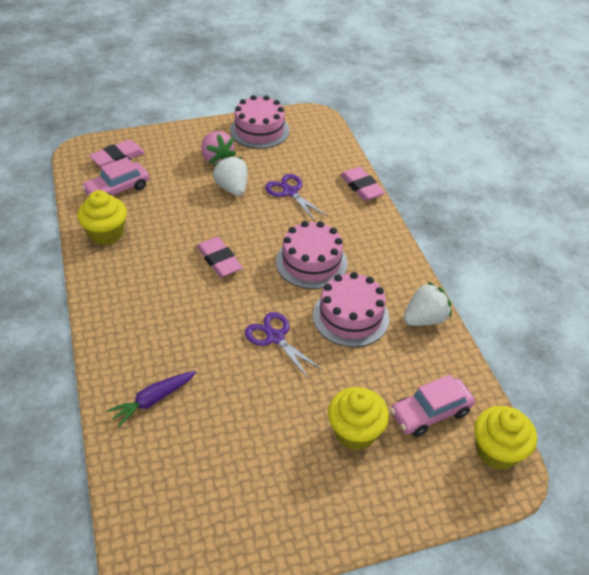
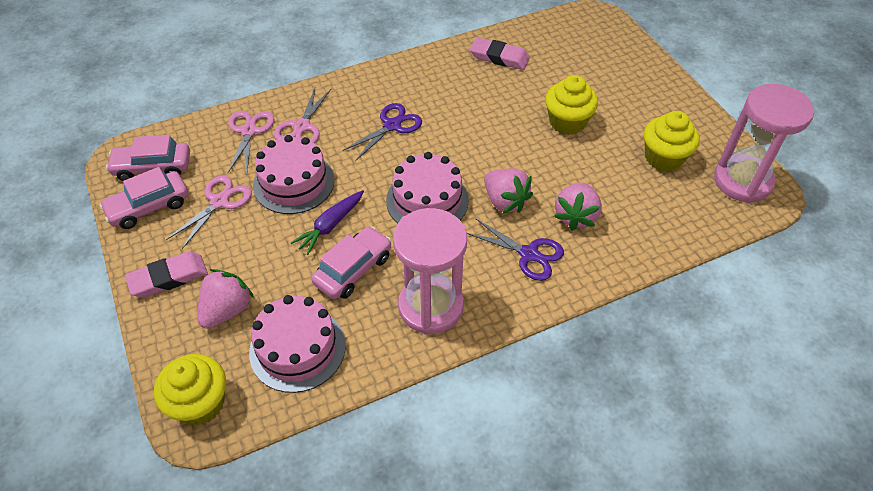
pink car: [82,157,149,196] [390,375,475,437] = 2 -> [99,167,188,229] [106,135,190,181] [311,226,391,299] = 3
pink eraser: [89,140,145,167] [197,237,243,277] [340,167,385,201] = 3 -> [125,252,208,298] [470,37,530,70] = 2
pink hourglass: none = 0 -> [393,208,467,335] [714,84,814,203] = 2
pink scissors: none = 0 -> [166,176,252,249] [228,111,274,173] [274,88,331,144] = 3
pink strawberry: [201,131,236,165] = 1 -> [197,269,254,329] [484,168,533,213] [554,183,602,231] = 3
white strawberry: [213,155,248,196] [403,282,452,326] = 2 -> none = 0

